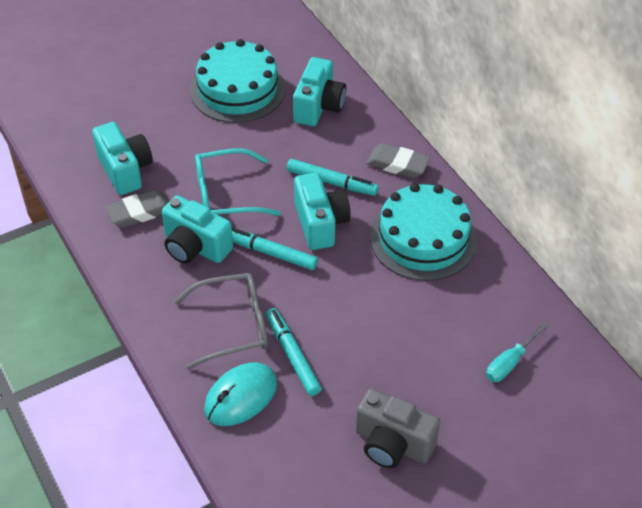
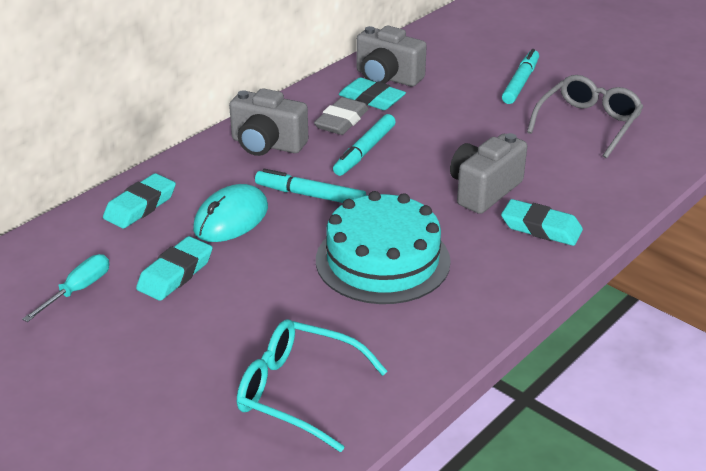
grey camera: [356,388,440,468] = 1 -> [229,88,308,156] [356,26,427,87] [450,133,527,214] = 3
grey eraser: [105,189,169,227] [366,143,431,178] = 2 -> [314,97,369,135] = 1
turquoise cake: [190,39,285,123] [370,183,477,281] = 2 -> [316,191,451,304] = 1
turquoise camera: [92,122,153,195] [162,195,233,264] [293,57,346,126] [294,173,351,250] = 4 -> none = 0
turquoise eraser: none = 0 -> [103,173,176,229] [136,236,213,301] [339,77,406,110] [501,199,583,246] = 4

